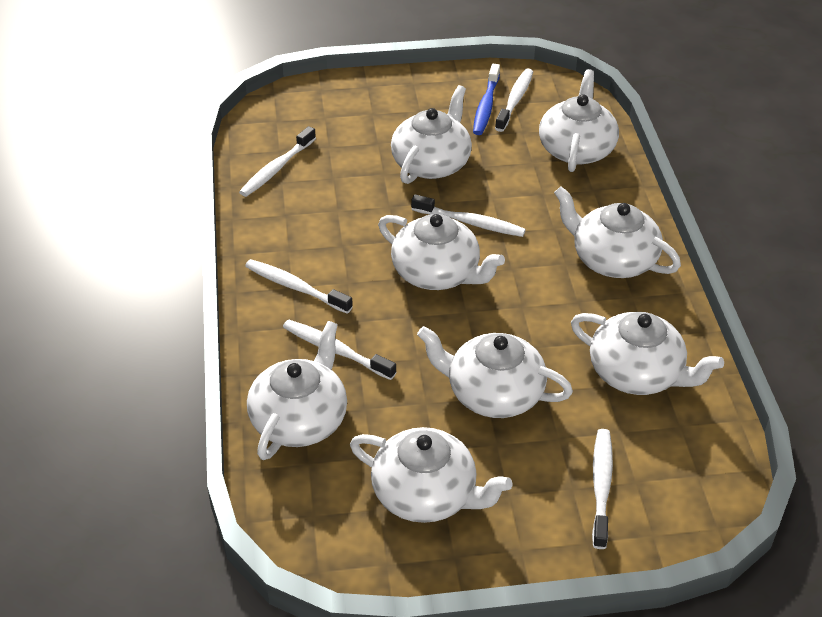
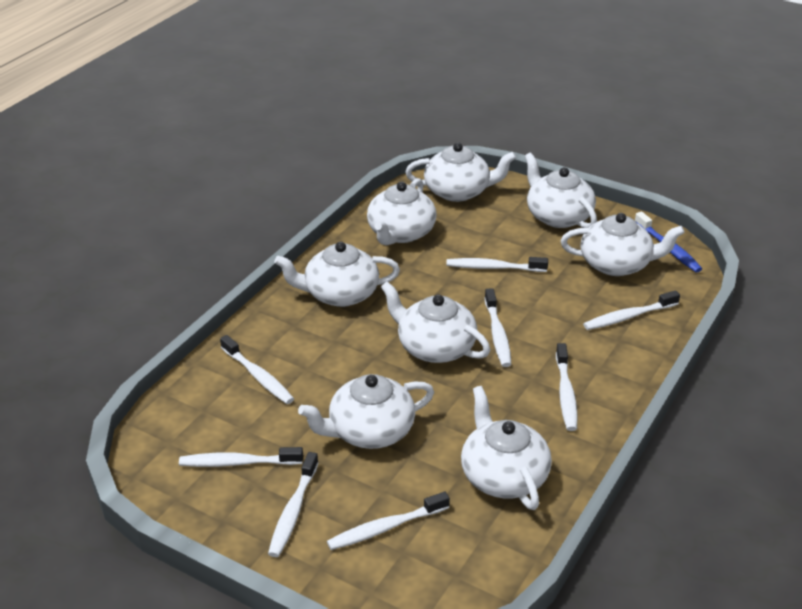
white toothbrush: [239,126,316,197] [245,259,353,314] [283,320,396,380] [411,194,526,237] [495,69,533,132] [592,429,613,549] = 6 -> [179,447,303,467] [220,335,294,404] [268,452,319,557] [327,492,450,550] [446,257,548,272] [485,288,511,367] [556,343,578,431] [583,290,680,330] = 8

